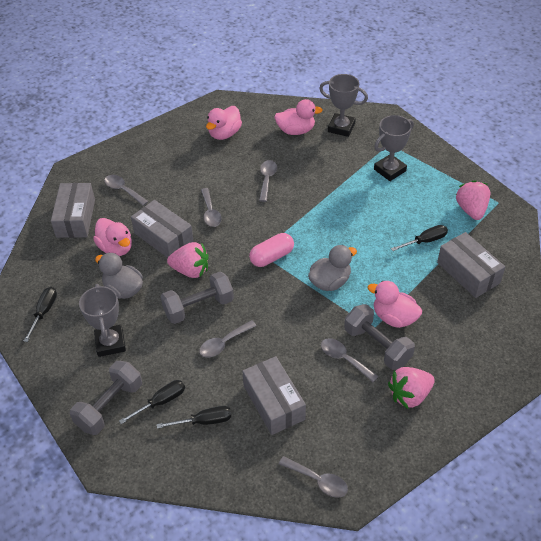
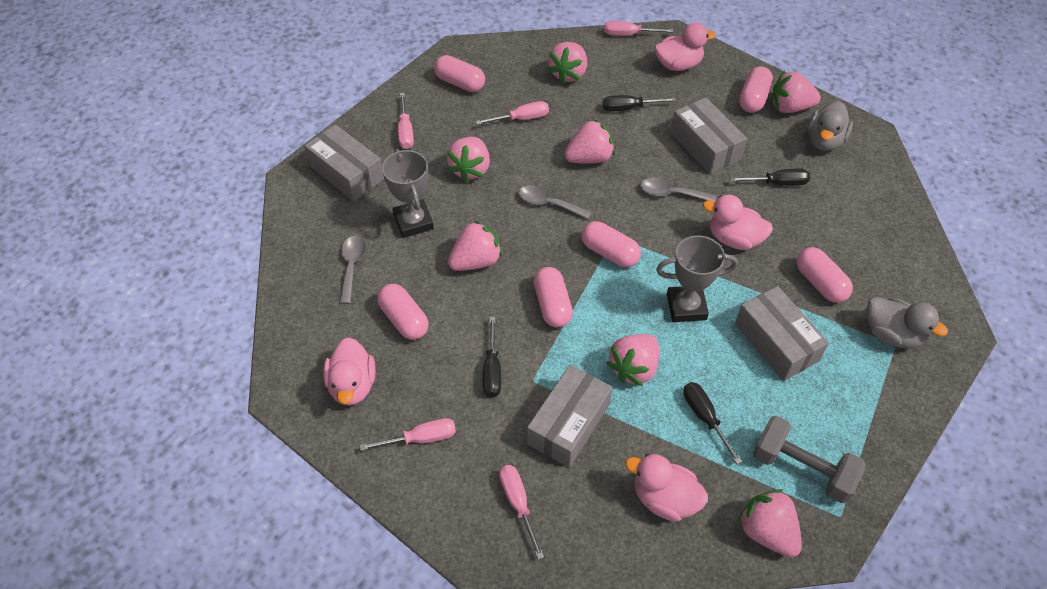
grey dumbbell: [70,361,142,435] [161,272,234,324] [344,304,415,370] = 3 -> [753,416,866,503] = 1
grey spoon: [104,175,149,206] [199,320,256,358] [201,188,222,227] [259,160,277,202] [279,456,348,498] [321,338,379,382] = 6 -> [340,236,366,304] [518,185,592,219] [640,178,716,201] = 3
grey trophy: [79,284,126,357] [319,74,368,137] [374,115,414,181] = 3 -> [382,149,434,238] [656,235,738,322] = 2
pink capsule: [249,233,294,267] = 1 -> [377,284,429,340] [434,55,485,92] [533,267,573,328] [581,221,641,267] [739,66,773,113] [796,247,853,303] = 6
pink screwdriver: none = 0 -> [360,418,456,451] [398,93,414,149] [476,101,549,125] [499,465,544,560] [604,21,673,36] = 5
pink strawberry: [167,242,209,278] [388,367,435,409] [456,180,490,220] = 3 -> [447,137,490,182] [448,220,502,271] [548,42,587,84] [564,119,615,164] [606,334,659,386] [737,489,802,557] [771,71,821,113] = 7

